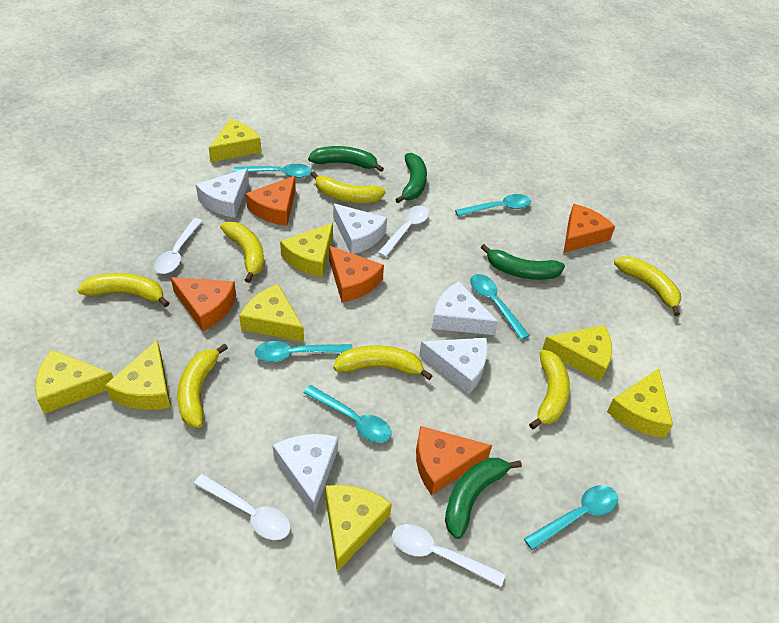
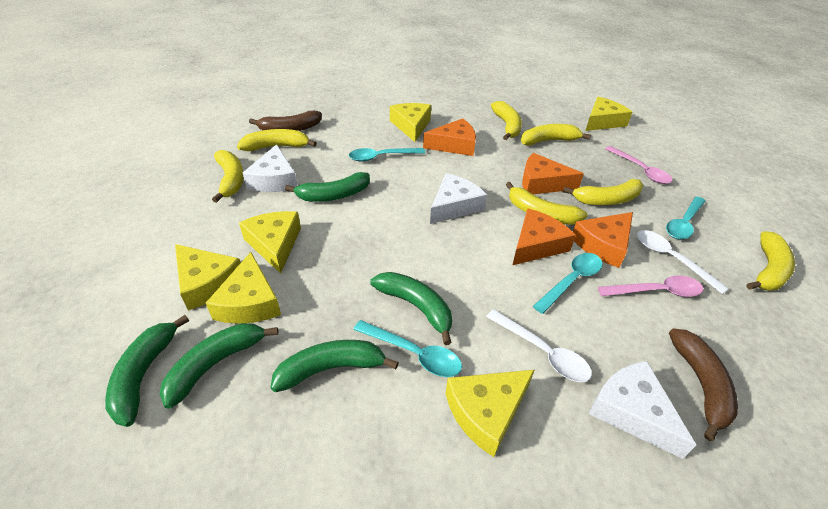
brown banana: none = 0 -> [249,111,322,131] [669,328,738,441] = 2
green banana: [308,146,384,172] [395,153,427,203] [445,458,522,539] [481,244,565,280] = 4 -> [105,315,189,427] [160,323,278,409] [270,340,399,392] [285,172,370,202] [370,272,452,345] = 5
orange cheese: [171,277,236,331] [246,176,296,226] [329,246,384,302] [416,426,492,495] [563,204,615,253] = 5 -> [423,118,476,156] [513,208,576,265] [522,153,584,194] [573,212,633,268] = 4
pink spoon: none = 0 -> [598,275,703,297] [605,146,672,184] = 2
turquoise spoon: [233,164,312,178] [255,341,353,362] [303,385,392,443] [455,194,531,216] [470,274,530,340] [524,485,618,550] = 6 -> [349,148,425,162] [353,320,462,377] [533,253,603,314] [666,196,705,239] = 4
white cheese: [196,168,249,218] [273,434,338,514] [333,203,387,254] [419,338,488,394] [432,282,498,335] = 5 -> [243,144,297,192] [430,173,487,224] [589,361,696,459] = 3
white spoon: [154,218,202,274] [194,474,291,540] [378,206,429,257] [392,524,505,587] = 4 -> [486,309,592,382] [637,230,729,294] = 2
yellow cheese: [35,350,113,414] [105,340,171,410] [209,119,261,162] [239,284,304,342] [280,223,333,277] [325,485,392,572] [542,325,612,382] [607,369,673,438] = 8 -> [175,244,241,311] [206,252,281,324] [239,211,301,273] [390,103,431,142] [445,370,535,457] [585,97,632,131] = 6

